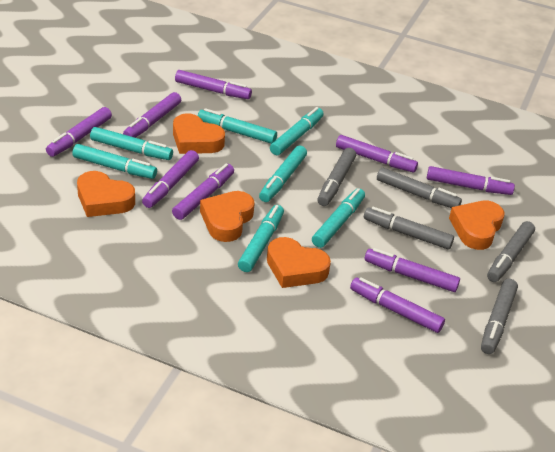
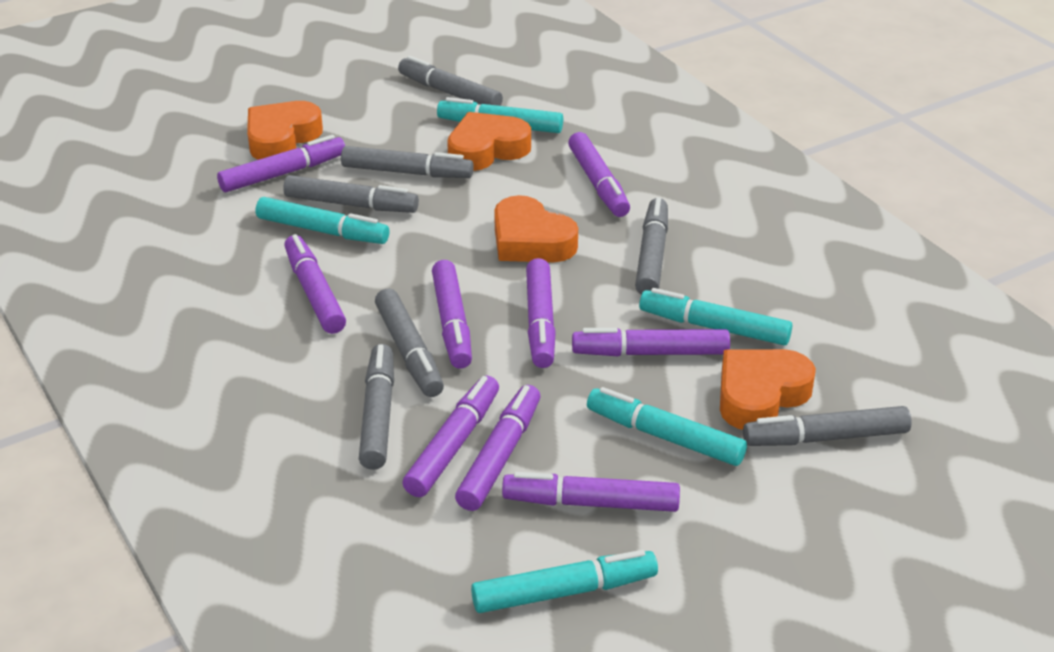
grey marker: [317,148,356,206] [364,207,454,249] [377,168,462,208] [481,279,518,354] [487,221,535,282] = 5 -> [283,175,419,213] [341,146,474,178] [359,344,394,470] [375,289,444,397] [398,56,503,106] [635,197,668,295] [743,406,912,446] = 7
orange heart: [77,171,135,217] [173,113,225,154] [200,191,255,242] [267,237,331,288] [449,200,505,250] = 5 -> [247,101,323,160] [447,112,531,171] [494,195,578,262] [720,349,816,430] = 4
turquoise marker: [72,144,157,179] [90,127,173,160] [198,108,277,144] [238,205,284,272] [259,145,307,202] [270,107,324,155] [312,188,365,248] = 7 -> [256,197,389,244] [437,97,563,133] [471,550,658,613] [587,387,747,466] [639,288,792,345] = 5

